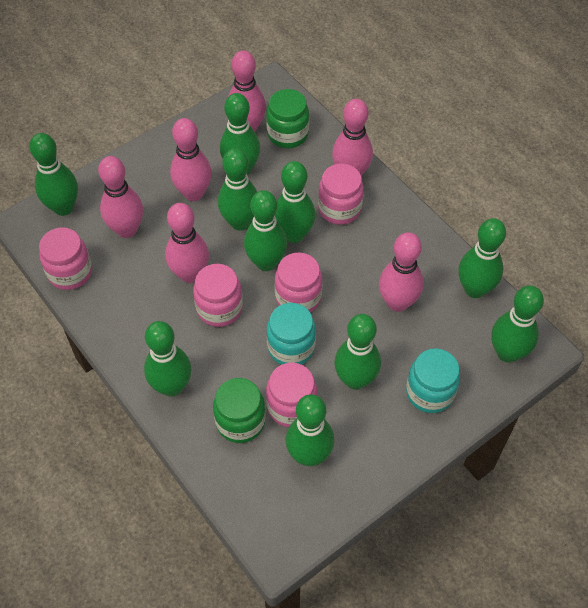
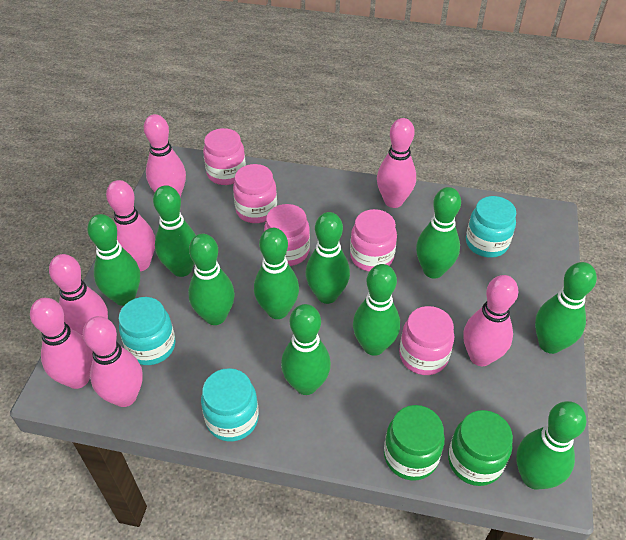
pink bowling pin: [98,156,143,238] [165,203,209,283] [170,118,212,201] [228,50,266,132] [332,99,373,176] [379,232,423,312] = 6 -> [30,298,93,389] [49,254,108,336] [83,316,143,407] [106,180,155,271] [144,114,186,197] [377,118,416,208] [463,275,519,366] = 7
turquoise jar: [267,303,316,365] [406,348,460,413] = 2 -> [119,297,175,365] [201,368,259,442] [466,196,516,258] = 3

